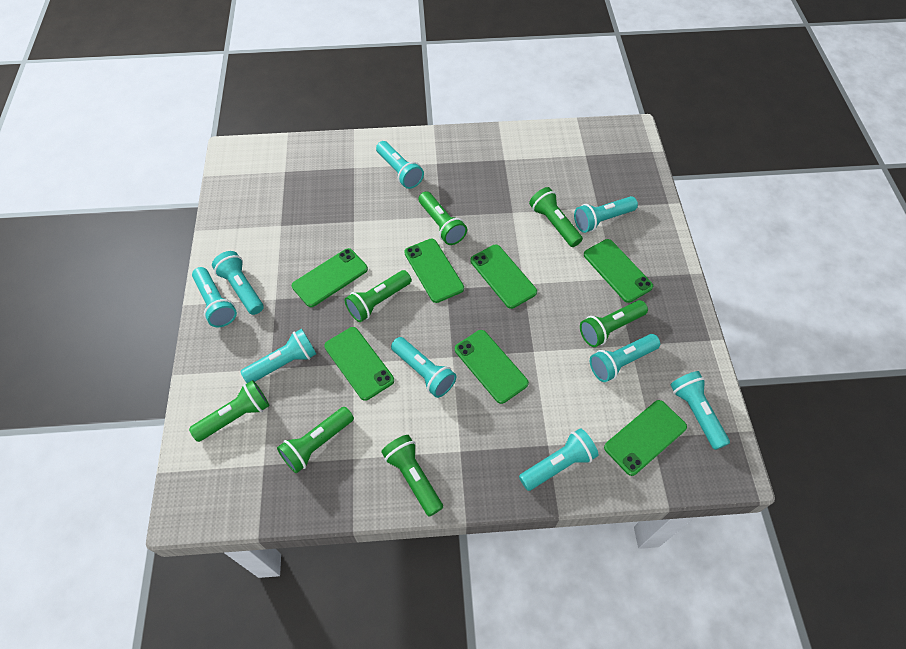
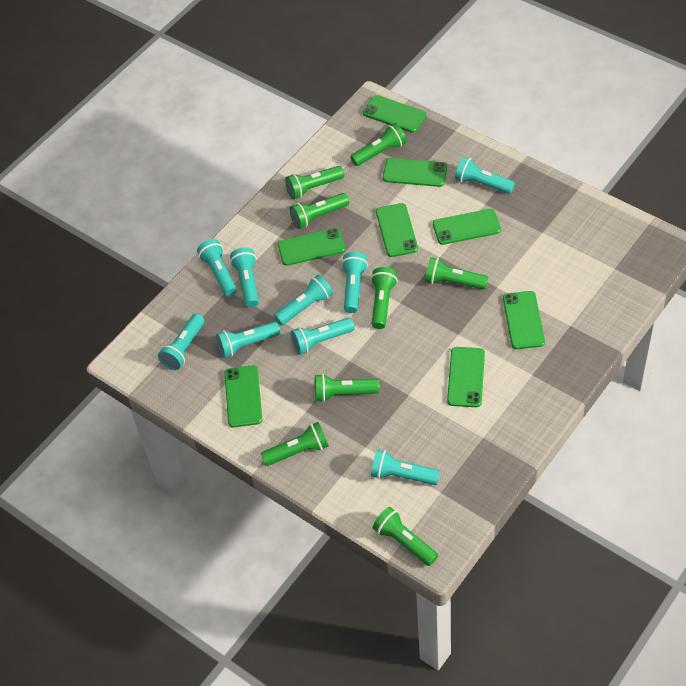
green flashlight: [189,380,270,442] [277,407,354,473] [345,270,412,322] [381,435,443,517] [419,191,467,245] [529,187,583,247] [580,300,648,347] = 7 -> [261,422,329,466] [285,166,344,199] [290,193,349,229] [315,374,379,402] [350,123,407,166] [371,267,398,329] [372,507,438,566] [425,257,488,290] = 8
green phone: [292,248,368,307] [324,327,394,401] [404,239,464,303] [455,330,529,404] [470,245,537,309] [584,239,653,303] [604,400,687,476] = 7 -> [224,365,262,427] [278,228,345,266] [363,95,427,133] [376,203,418,257] [383,158,447,187] [433,209,501,245] [447,347,485,407] [503,291,545,349] = 8

